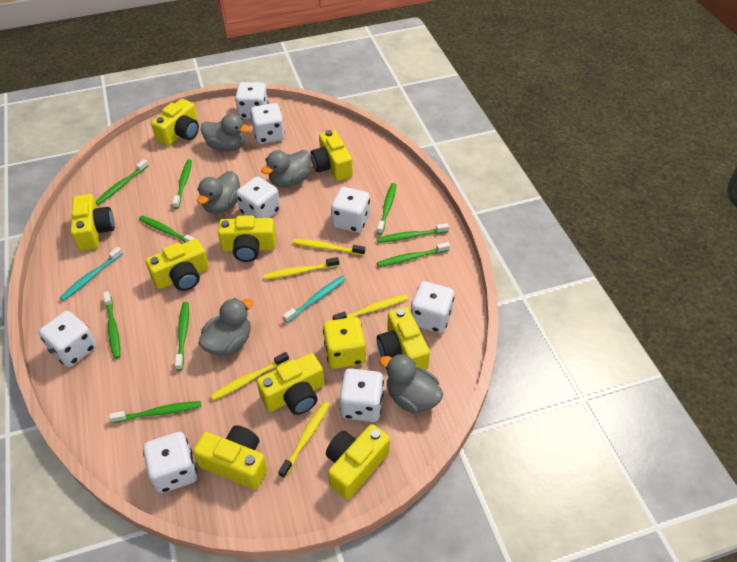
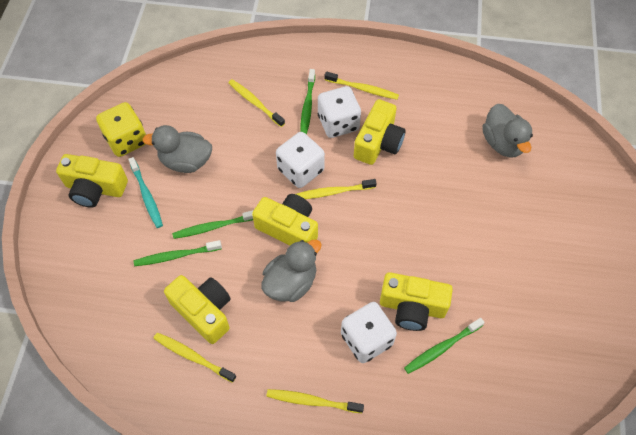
green toothbrush: [96,159,148,205] [103,291,120,359] [109,401,201,423] [139,216,195,243] [172,160,192,209] [175,302,189,370] [376,223,449,243] [377,183,396,235] [377,242,450,267] = 9 -> [134,240,222,266] [172,210,254,239] [300,69,315,135] [404,318,485,374] = 4
grey duck: [197,171,240,214] [198,298,253,356] [200,113,250,151] [261,150,310,188] [379,354,443,413] = 5 -> [143,125,212,173] [261,239,322,302] [482,104,533,158] = 3
turquoise toothbrush: [59,247,123,301] [283,276,346,323] = 2 -> [128,157,163,228] = 1
white dice: [39,311,97,367] [143,432,197,493] [235,82,268,119] [236,177,280,218] [250,103,285,144] [331,187,370,233] [339,368,384,422] [411,281,454,333] = 8 -> [276,132,325,188] [318,86,361,138] [341,302,397,363] = 3
yellow camera: [71,194,115,251] [146,239,209,291] [151,99,199,146] [193,425,267,490] [218,215,276,262] [257,353,324,415] [311,130,353,181] [326,424,390,500] [377,307,430,370] = 9 -> [56,154,128,208] [164,275,231,344] [252,194,318,246] [354,99,406,165] [380,272,453,331] = 5

